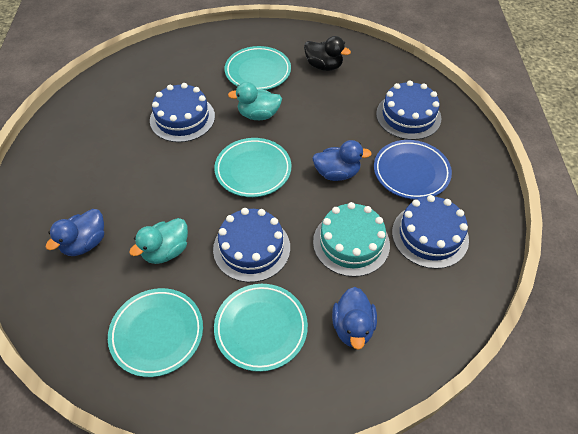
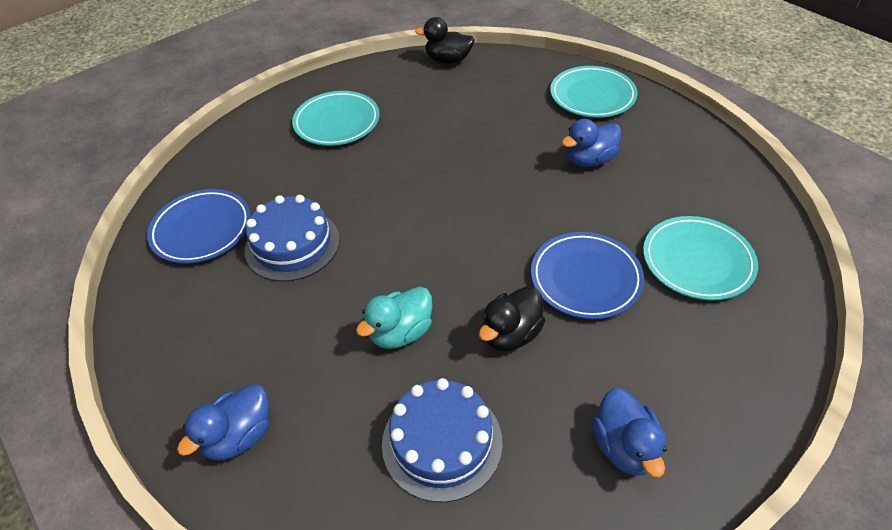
black duck: [304,36,351,71] = 1 -> [415,17,475,64] [479,286,545,351] = 2
blue cake: [150,83,215,142] [213,208,290,282] [376,80,441,140] [392,195,469,269] = 4 -> [245,195,340,282] [382,378,502,502] = 2
blue plate: [374,140,452,200] = 1 -> [147,189,251,264] [531,232,644,319] = 2
turquoise cake: [313,202,390,277] = 1 -> none = 0
turquoise duck: [129,218,188,264] [228,82,282,120] = 2 -> [356,286,432,349] = 1
turquoise plate: [108,288,203,377] [214,138,291,197] [214,284,308,372] [225,46,291,90] = 4 -> [292,91,380,146] [550,66,638,118] [643,216,758,301] = 3

